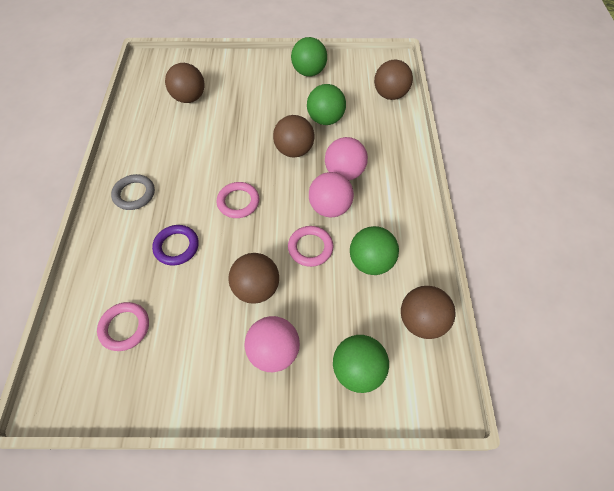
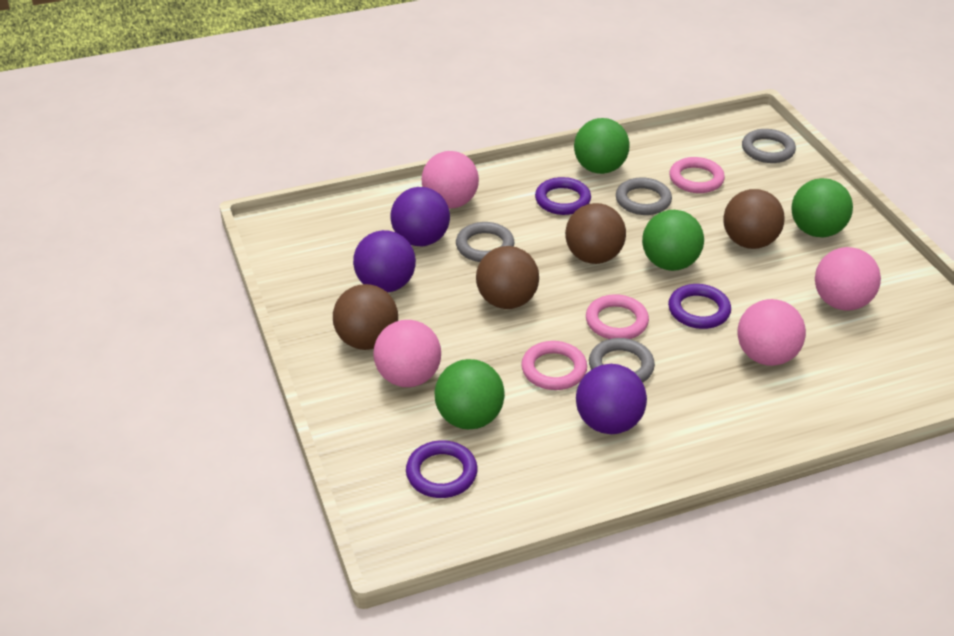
brown ball: [165,63,205,103] [228,253,279,304] [273,115,315,158] [374,60,413,100] [401,286,456,339] = 5 -> [333,284,398,350] [476,246,539,309] [565,203,626,264] [723,189,785,249] = 4
grey ring: [111,174,155,210] = 1 -> [456,222,514,262] [589,338,655,383] [616,177,672,215] [742,129,796,163] = 4
pink ball: [245,316,300,372] [309,172,354,218] [325,137,368,180] = 3 -> [373,320,441,387] [422,151,479,208] [737,299,806,366] [815,247,881,311] = 4
purple ball: none = 0 -> [353,230,416,292] [390,187,450,246] [576,364,647,434] = 3
purple ring: [152,225,199,266] = 1 -> [406,440,477,498] [535,177,591,215] [668,284,731,329] = 3

